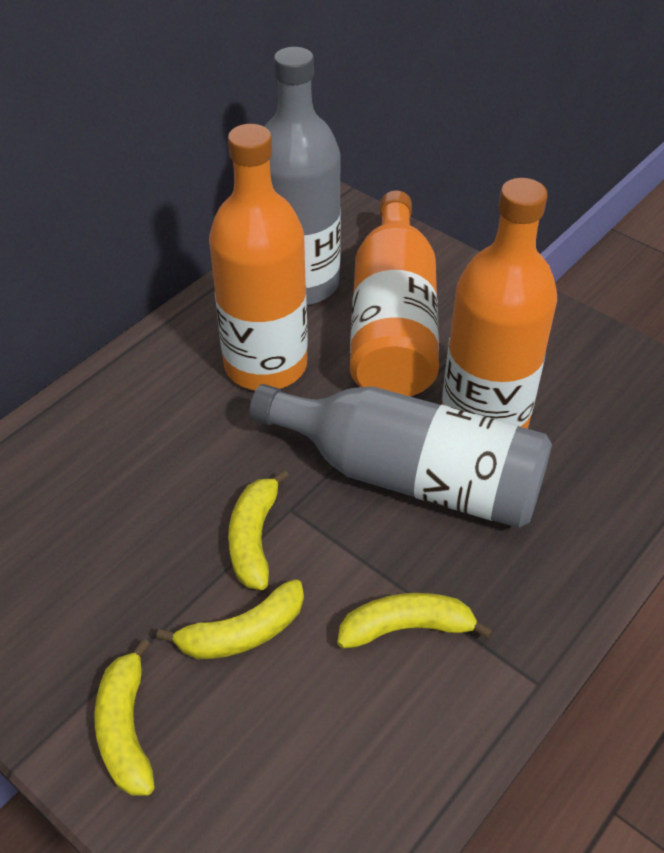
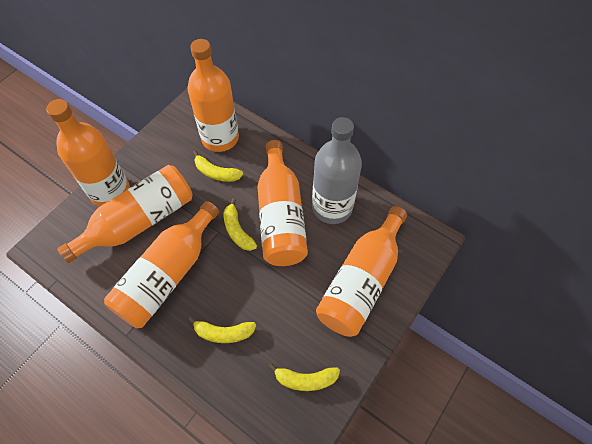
grey bottle: [249,384,552,528] [264,47,341,305] = 2 -> [312,117,362,224] = 1
orange bottle: [209,124,308,390] [350,191,439,396] [442,178,557,429] = 3 -> [46,99,130,207] [57,165,193,263] [104,201,219,328] [187,39,239,152] [257,140,308,266] [316,206,407,337] = 6

